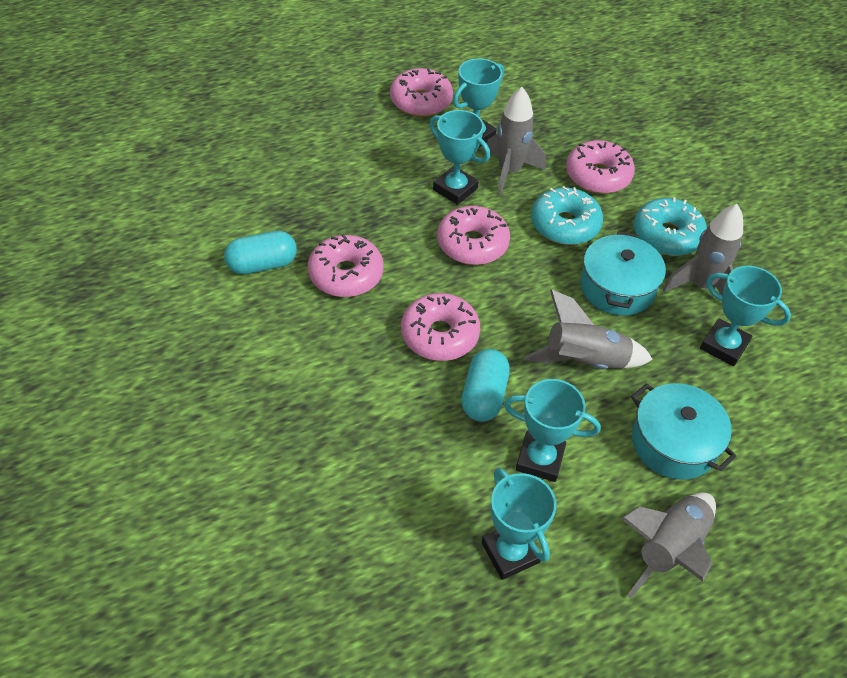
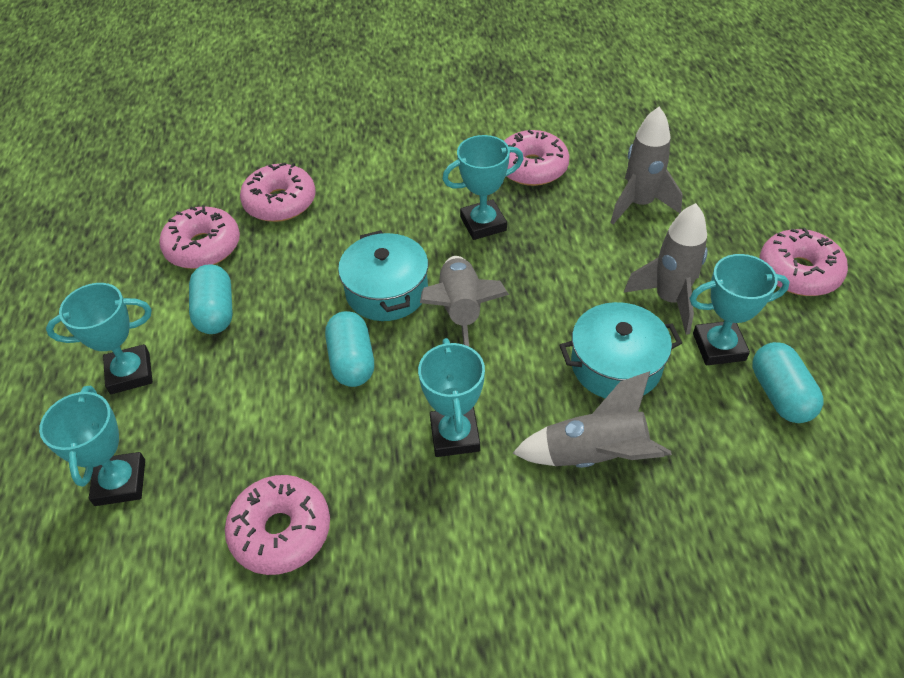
turquoise capsule: [224,231,297,274] [461,349,510,422] = 2 -> [189,264,233,334] [325,311,374,387] [752,342,823,423] = 3
turquoise donut: [531,186,603,245] [634,197,707,256] = 2 -> none = 0

